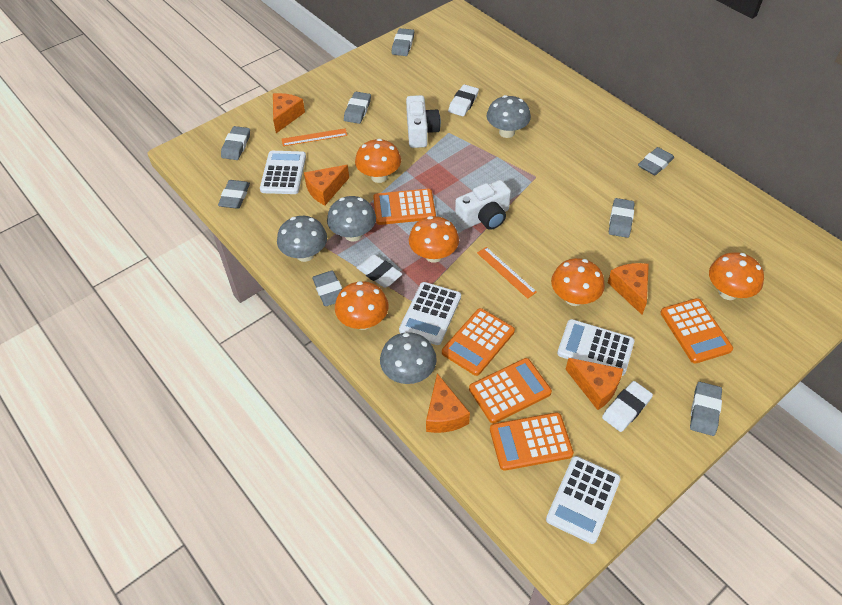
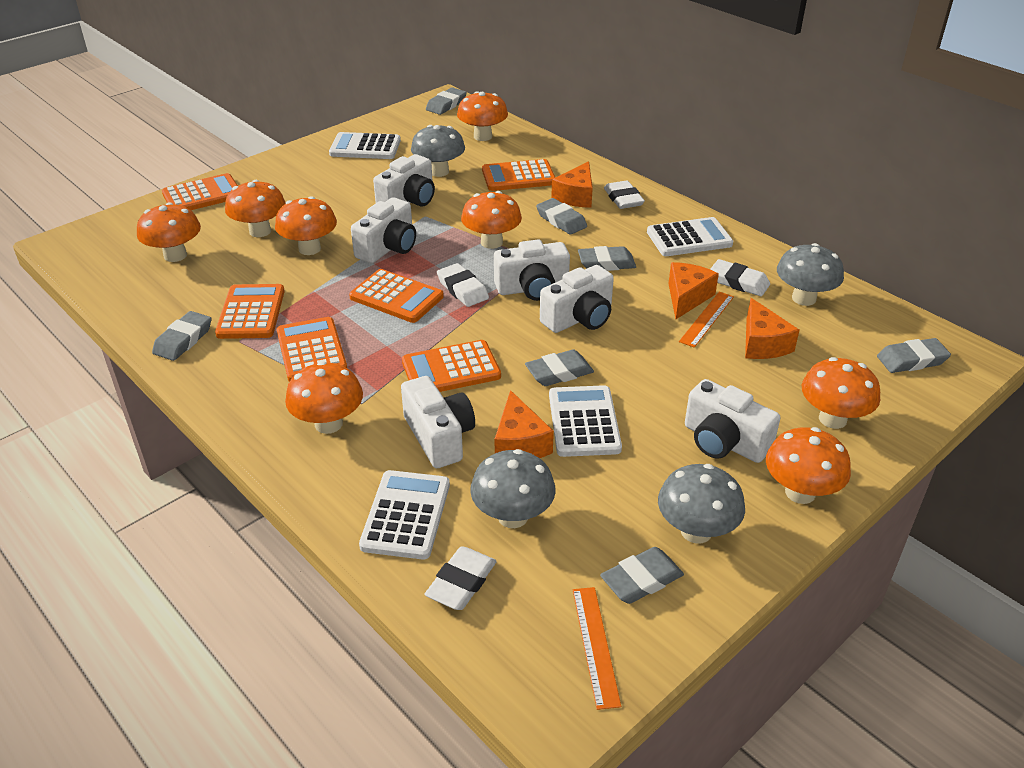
grey eraser: [218,180,250,209] [221,126,250,160] [312,270,342,306] [344,92,371,124] [392,28,414,56] [609,198,635,238] [638,147,674,175] [690,382,722,436] = 8 -> [152,311,211,361] [426,87,467,115] [525,350,594,386] [536,198,587,235] [578,246,636,271] [600,547,684,604] [877,338,951,373] = 7
orange calculator: [373,189,436,225] [442,308,515,376] [469,358,552,423] [490,412,574,471] [660,298,733,364] = 5 -> [162,173,238,210] [215,284,285,339] [277,317,347,382] [349,269,444,323] [402,340,501,392] [482,159,555,191] = 6
orange cheese: [273,93,305,133] [304,165,349,205] [426,373,470,433] [565,358,623,410] [608,263,649,315] = 5 -> [495,390,554,458] [551,161,593,208] [668,262,719,319] [745,298,799,359] = 4
orange mushroom: [335,281,388,330] [355,139,401,183] [409,216,459,263] [551,258,605,306] [709,252,764,300] = 5 -> [137,202,201,262] [225,180,286,237] [275,196,337,255] [285,361,363,434] [457,91,508,141] [461,191,522,249] [766,427,851,504] [802,357,880,429] = 8
white camera: [406,95,441,148] [455,180,511,230] = 2 -> [351,197,416,263] [373,154,435,206] [401,376,475,468] [494,240,570,301] [540,265,614,333] [685,379,780,463] = 6
white eraser: [356,254,402,288] [448,84,479,116] [602,381,653,432] = 3 -> [425,546,497,610] [437,263,489,307] [604,180,645,209] [710,259,770,296] = 4

